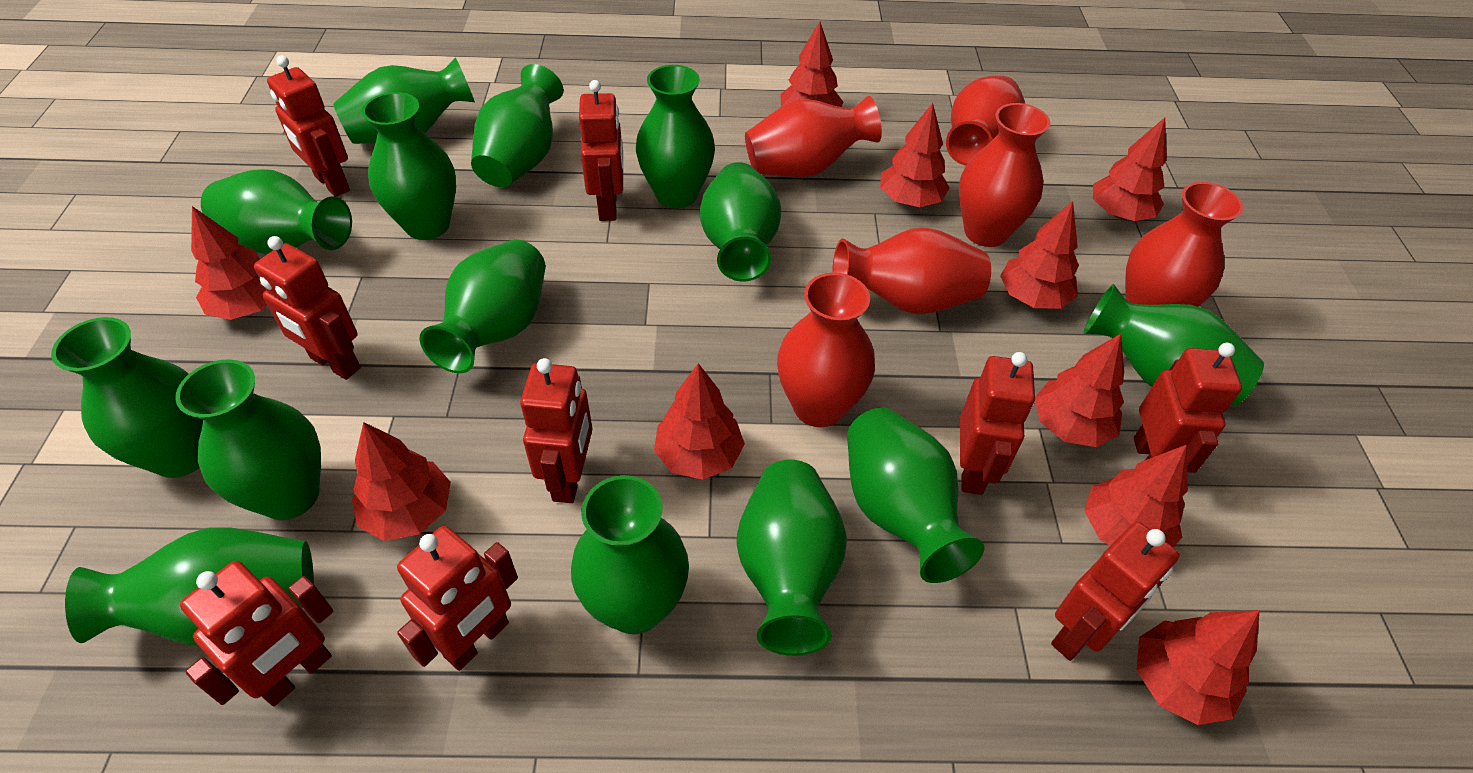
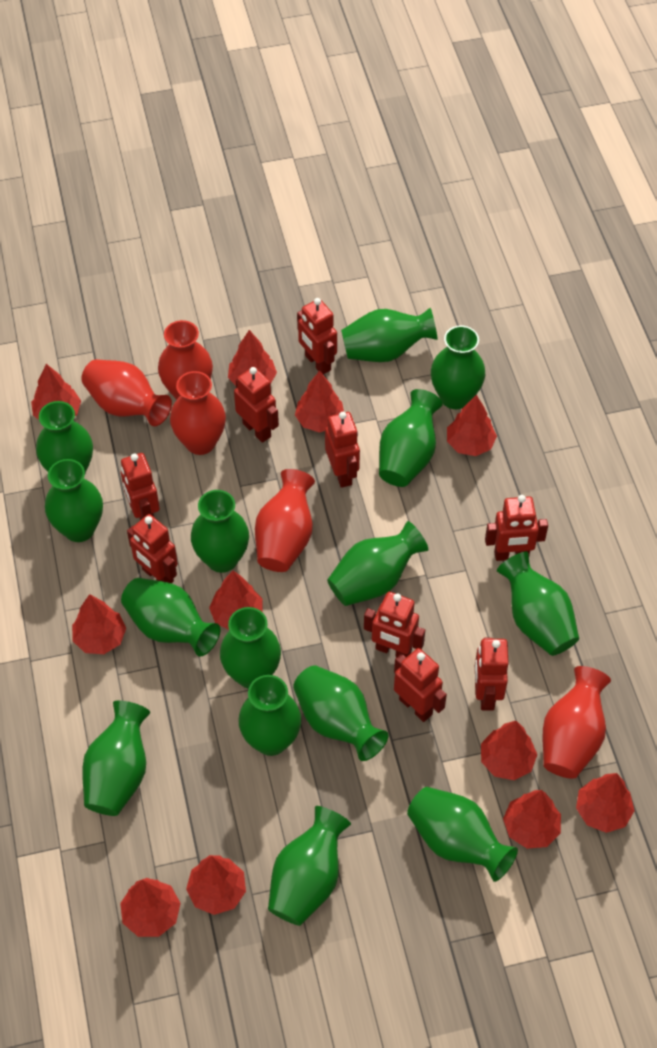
green vase: [51,317,203,478] [65,528,314,646] [175,359,321,520] [201,169,352,254] [333,57,475,144] [362,92,456,240] [420,240,546,373] [471,64,564,187] [571,475,689,634] [636,65,715,208] [700,162,782,281] [736,460,847,656] [847,407,984,583] [1083,284,1264,405] = 14 -> [36,401,93,473] [45,459,103,542] [82,700,150,816] [121,578,220,656] [191,490,249,573] [220,607,281,689] [238,675,301,756] [268,806,351,926] [293,665,389,761] [327,521,429,606] [341,308,438,362] [379,389,443,487] [407,787,518,882] [431,326,485,409] [497,552,579,656] = 15
red tree: [191,206,267,320] [352,422,451,541] [654,363,745,480] [780,22,843,107] [880,103,950,207] [1000,201,1079,309] [1035,334,1124,447] [1084,445,1188,547] [1093,118,1167,221] [1136,610,1259,725] = 10 -> [31,364,81,420] [72,594,126,654] [120,878,181,937] [186,855,246,915] [209,571,263,630] [228,330,277,386] [295,371,344,432] [447,395,497,456] [481,721,537,780] [503,790,561,849] [576,773,635,833] = 11
red vase: [745,96,882,177] [777,273,875,427] [832,227,991,314] [946,76,1025,166] [959,103,1050,247] [1125,182,1243,307] = 6 -> [81,359,172,426] [158,320,213,400] [170,371,226,455] [255,469,315,572] [543,666,611,779] = 5

